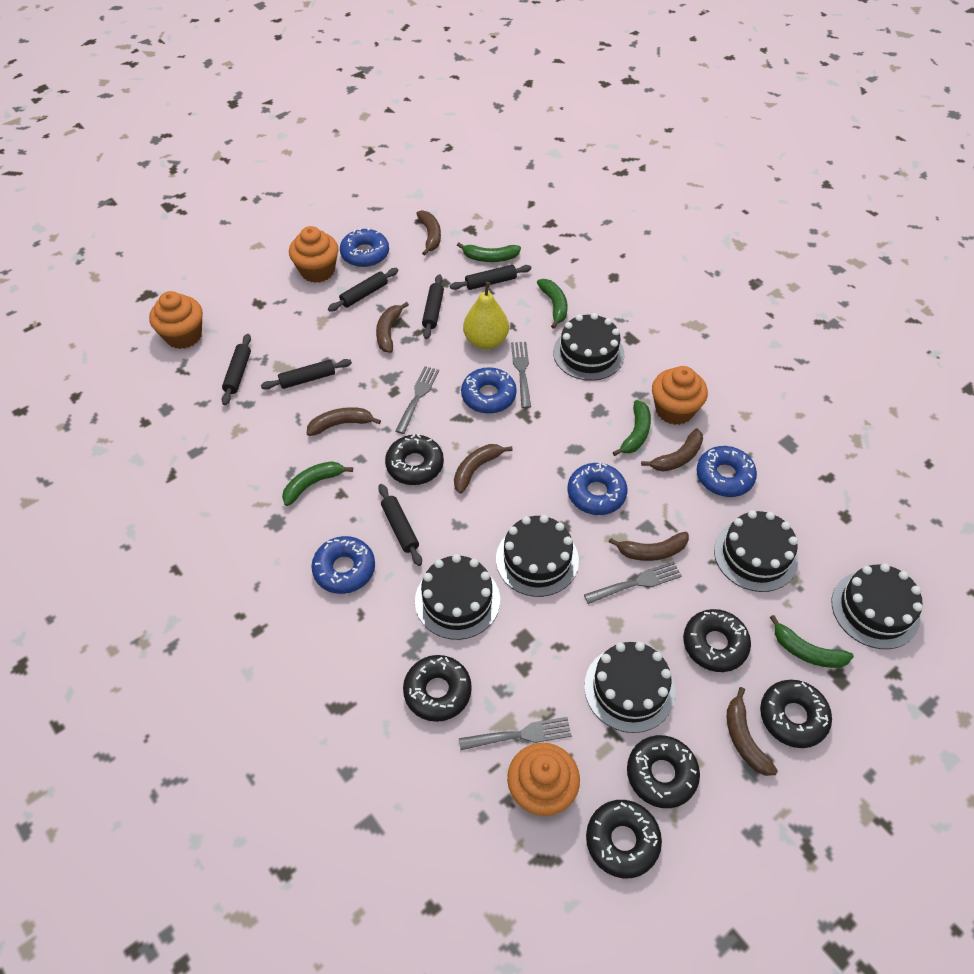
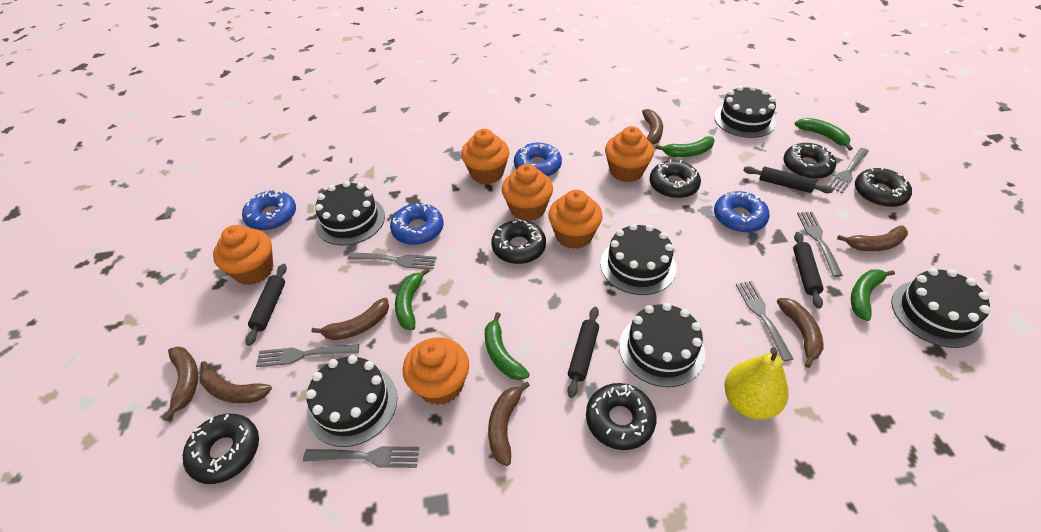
black rolling pin: [222,334,251,405] [261,359,352,390] [328,268,399,312] [378,484,422,566] [422,274,444,339] [450,265,532,290] = 6 -> [245,264,287,346] [567,307,599,398] [743,166,833,193] [793,232,823,309] = 4
blue donut: [311,536,375,594] [340,228,389,267] [461,367,517,414] [568,463,628,515] [697,446,757,497] = 5 -> [242,190,296,231] [390,203,444,245] [514,143,562,177] [714,191,770,233] = 4
grey fork: [396,366,439,434] [459,717,572,750] [511,342,531,408] [584,561,682,604] = 4 -> [256,344,359,367] [303,446,419,468] [348,252,436,270] [735,281,793,361] [797,212,843,277] [829,148,869,193] = 6
orange cupcake: [149,291,203,349] [289,226,339,283] [507,743,580,816] [652,366,708,425] = 4 -> [213,225,273,285] [403,337,469,405] [461,129,509,184] [502,164,553,221] [548,190,603,249] [605,126,654,182] = 6

